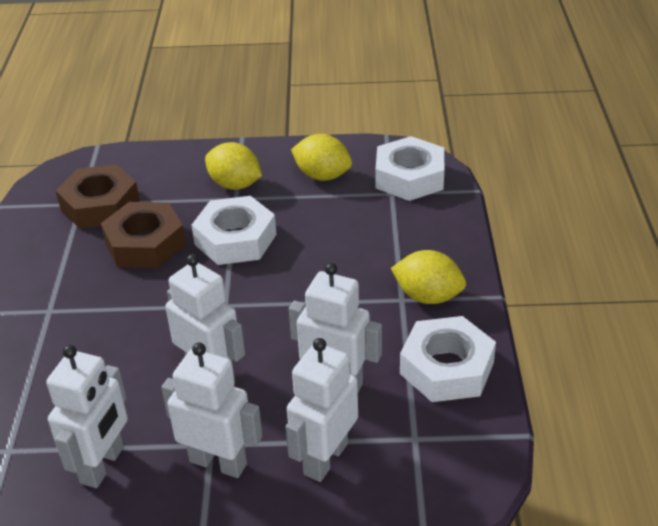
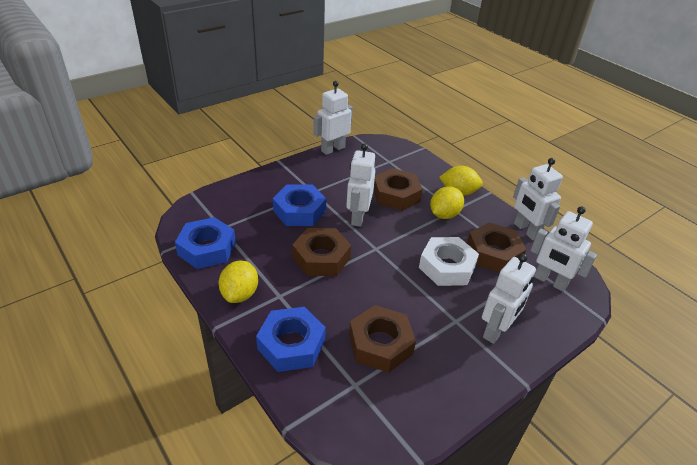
blue nut: none = 0 -> [175,217,236,269] [256,307,326,372] [273,184,326,226] = 3
brown nut: [56,164,140,229] [101,202,186,268] = 2 -> [292,228,351,276] [349,305,416,373] [373,168,423,211] [467,223,526,273] = 4
white nut: [192,196,277,265] [376,136,444,201] [400,316,496,402] = 3 -> [419,237,479,286] = 1

